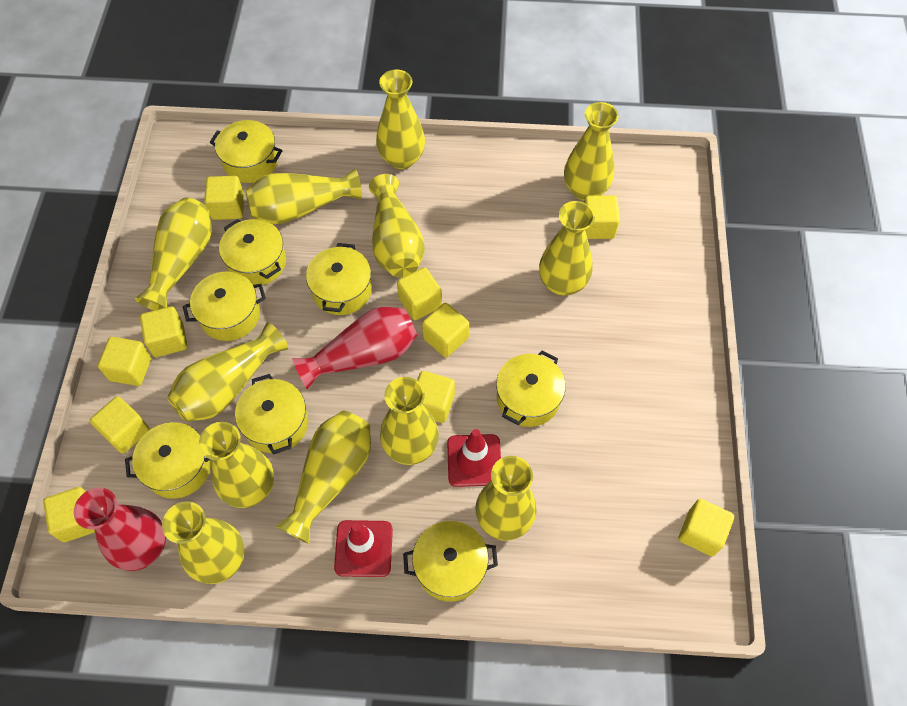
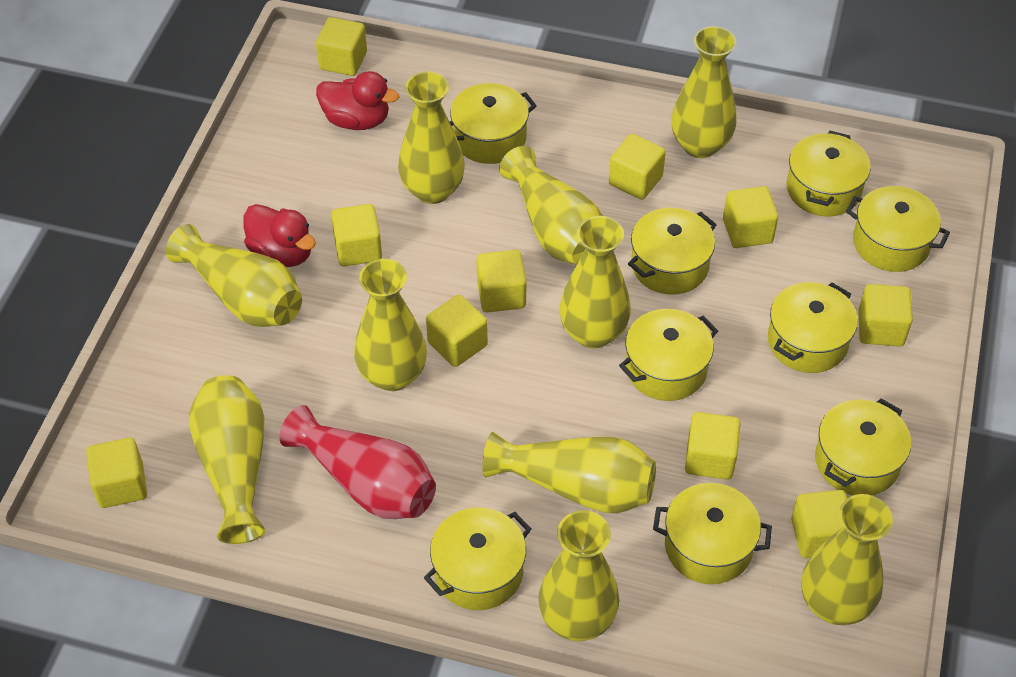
red duck: none = 0 -> [243,204,316,267] [316,71,399,130] = 2
red traffic cone: [334,520,393,577] [447,429,501,487] = 2 -> none = 0
red vase: [74,488,166,571] [292,307,417,389] = 2 -> [279,405,436,519] = 1
yellow pot: [125,422,211,499] [183,272,266,341] [210,120,283,183] [219,219,286,285] [235,374,308,454] [306,243,372,315] [403,521,498,602] [496,350,566,427] = 8 -> [424,508,531,610] [450,83,537,164] [619,309,718,401] [628,208,717,295] [653,483,772,584] [768,282,858,373] [786,131,871,217] [815,398,911,495] [846,186,950,272] = 9
yellow vase: [135,198,212,311] [162,501,245,584] [167,322,288,422] [199,422,274,508] [245,169,362,224] [276,411,371,544] [369,174,425,278] [376,70,425,169] [380,377,439,465] [475,456,537,541] [539,201,595,296] [564,102,619,200] = 12 -> [166,224,302,327] [189,375,266,544] [354,259,427,391] [398,72,465,204] [482,432,656,513] [499,146,603,264] [538,510,619,641] [559,216,631,348] [671,26,737,158] [801,494,893,625] = 10

